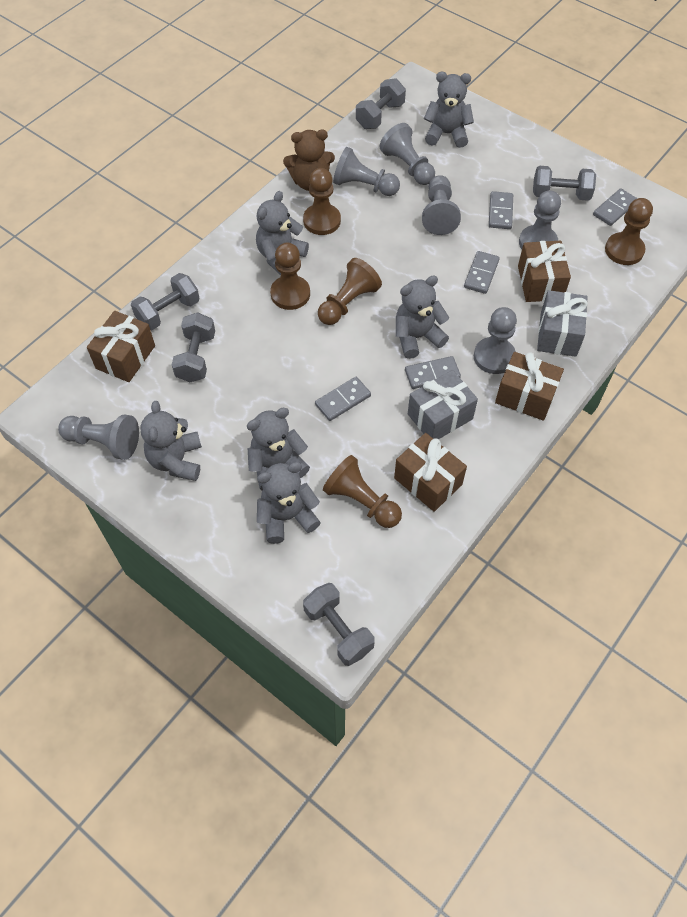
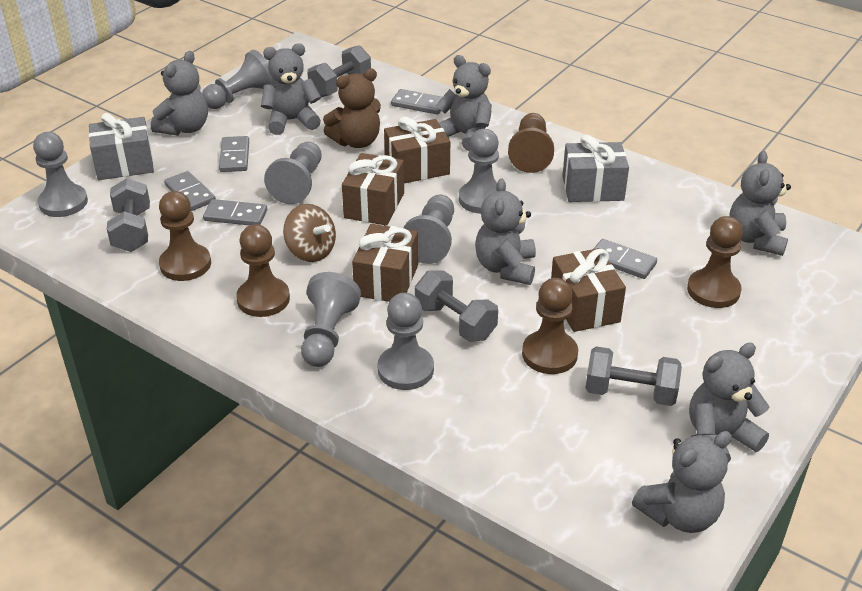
brown spinning top: none = 0 -> [283,204,336,262] = 1
grey dumbbell: [131,273,199,330] [172,312,215,382] [303,583,375,666] [356,78,406,129] [533,166,596,201] = 5 -> [107,178,150,252] [307,45,371,97] [415,270,498,342] [585,346,682,406] = 4
grey pawn: [58,415,139,460] [333,147,400,196] [380,123,435,185] [422,175,461,235] [474,307,517,374] [519,190,561,249] = 6 -> [33,132,88,217] [202,50,274,109] [264,142,322,204] [301,272,361,367] [377,293,434,390] [404,194,454,264] [459,129,499,214] = 7
grey teddy bear: [140,401,202,481] [247,408,310,491] [256,191,309,275] [257,462,321,544] [396,275,449,359] [424,72,474,148] = 6 -> [151,51,208,136] [261,43,321,135] [436,55,492,151] [475,178,536,285] [632,431,732,533] [689,343,770,463] [729,151,791,256] = 7

